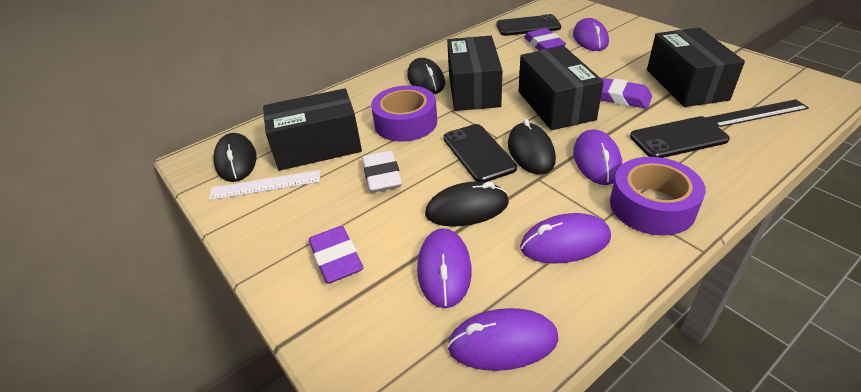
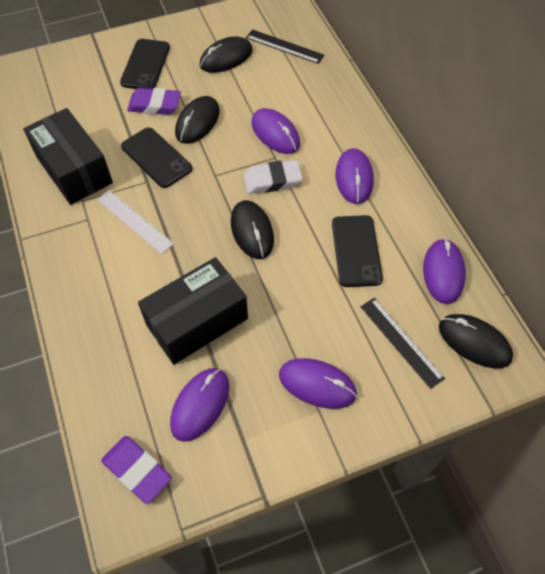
black box: [263,88,362,171] [447,36,502,111] [519,46,604,130] [647,28,745,107] = 4 -> [23,108,113,205] [138,257,248,365] = 2
black ruler: [707,99,809,127] = 1 -> [246,29,324,64] [360,298,445,389] = 2
purple eraser: [309,226,364,284] [524,28,566,51] [600,77,652,109] = 3 -> [101,436,172,504] [127,88,181,115] = 2
purple tape: [371,85,437,142] [610,157,706,236] = 2 -> none = 0

